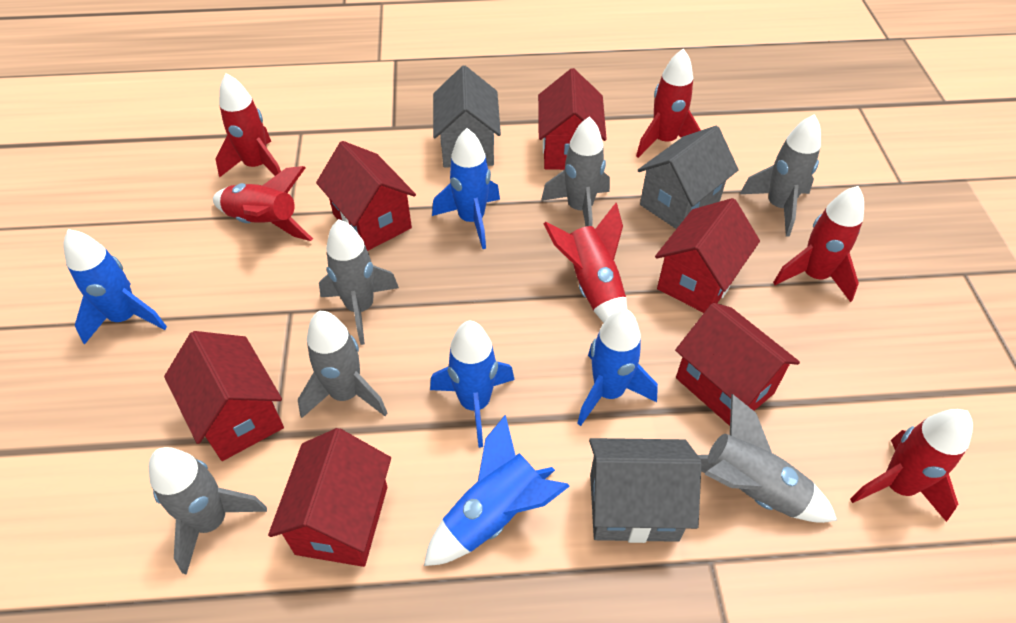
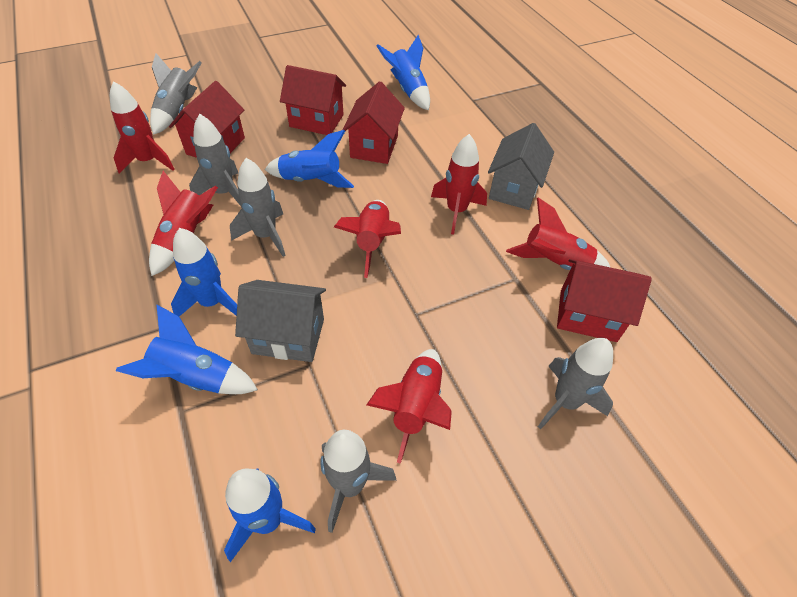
grey house: [433,66,501,168] [589,438,702,543] [638,126,739,229] = 3 -> [235,280,326,362] [488,123,554,210] = 2
grey rocket: [149,447,267,575] [298,311,387,418] [319,219,399,345] [541,116,610,226] [698,394,837,523] [740,114,821,237] = 6 -> [150,54,202,135] [189,114,241,206] [230,158,286,257] [321,430,396,533] [538,338,613,430] = 5
red house: [164,331,284,461] [268,428,391,567] [316,141,416,251] [538,68,607,170] [655,198,760,313] [675,303,800,426] = 6 -> [169,81,245,158] [280,65,346,135] [343,81,405,164] [557,259,652,342] = 4

